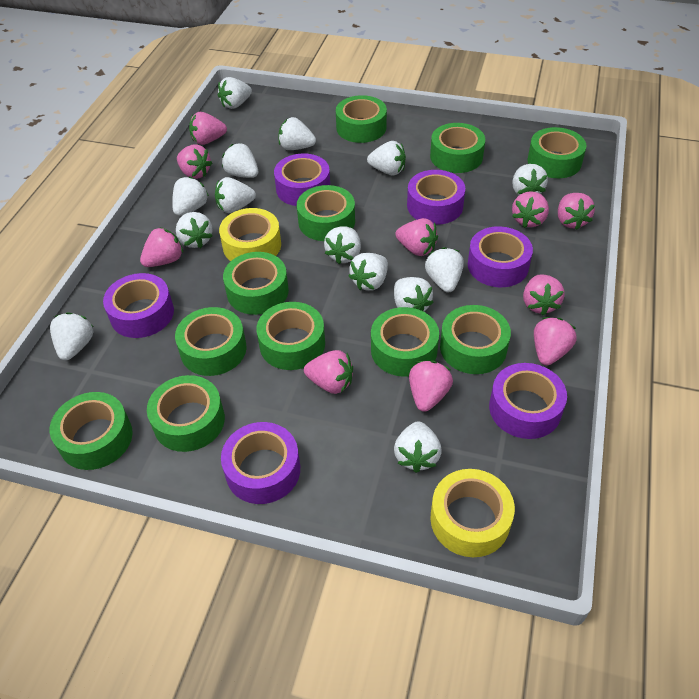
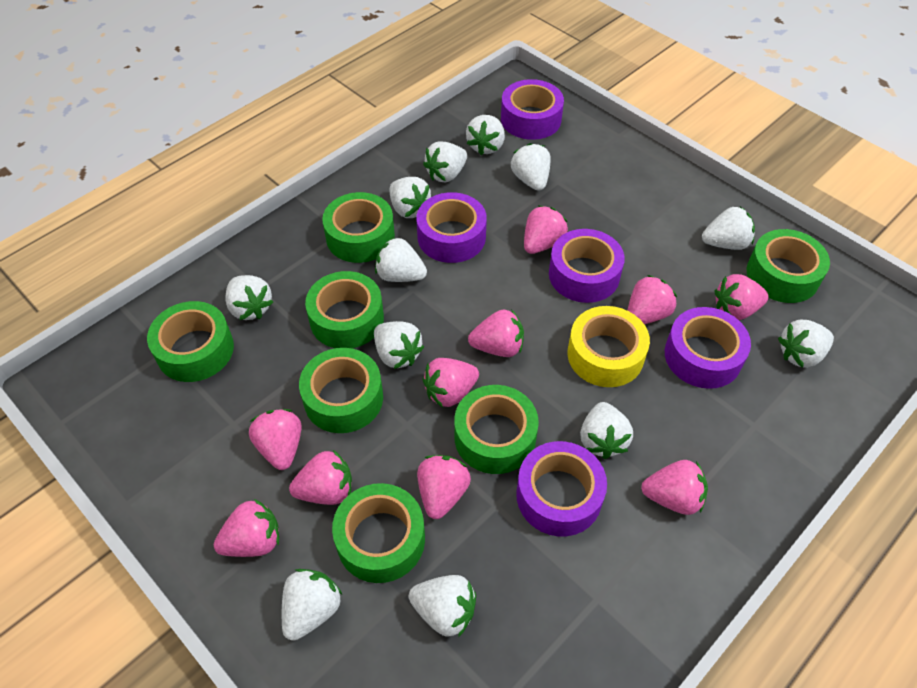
green tape: [49,392,133,470] [147,375,225,452] [175,307,247,376] [223,252,289,315] [257,302,325,370] [297,185,355,241] [336,95,387,143] [371,307,439,377] [430,123,485,173] [440,305,511,374] [528,127,586,178] = 11 -> [147,301,234,382] [299,348,383,433] [305,271,384,348] [322,192,395,263] [332,483,425,583] [454,385,539,474] [747,229,830,303] = 7
purple tape: [103,273,174,338] [221,422,300,504] [274,153,330,206] [407,170,465,225] [468,226,533,287] [489,363,567,439] = 6 -> [416,192,487,263] [501,79,564,140] [516,441,607,536] [549,229,625,303] [665,307,751,389] = 5
white strawberry: [50,312,93,360] [172,176,209,216] [176,212,213,248] [215,177,256,213] [218,77,252,109] [222,143,258,178] [278,117,316,150] [324,226,361,264] [349,253,388,291] [367,141,406,175] [394,277,434,312] [394,421,442,473] [425,247,464,293] [512,164,548,195] = 14 -> [225,275,273,320] [282,569,342,641] [374,321,424,369] [375,237,427,282] [389,177,431,218] [409,575,476,637] [423,141,467,182] [466,115,505,155] [511,143,551,191] [580,402,633,459] [702,207,755,250] [778,320,834,368] = 12
yellow tape: [219,208,281,261] [430,469,515,557] = 2 -> [567,306,650,387] = 1

